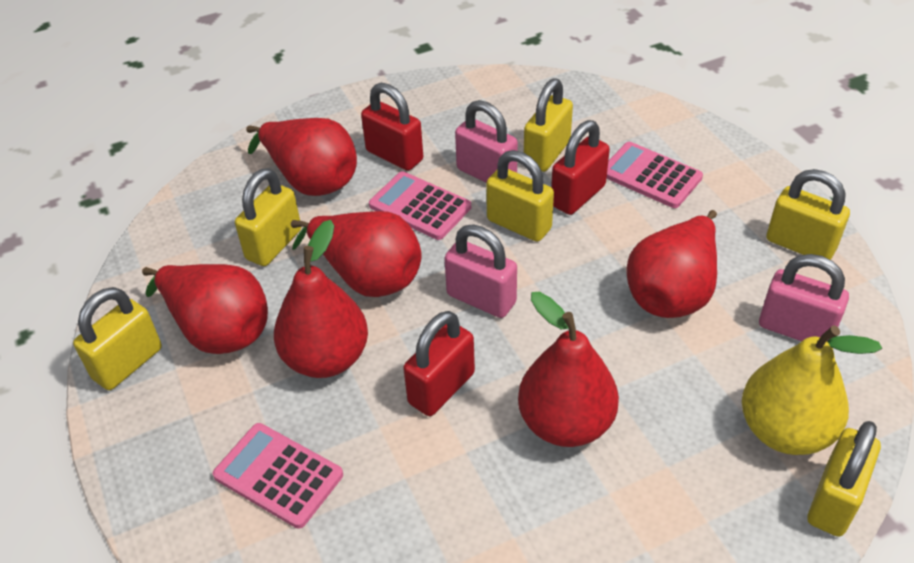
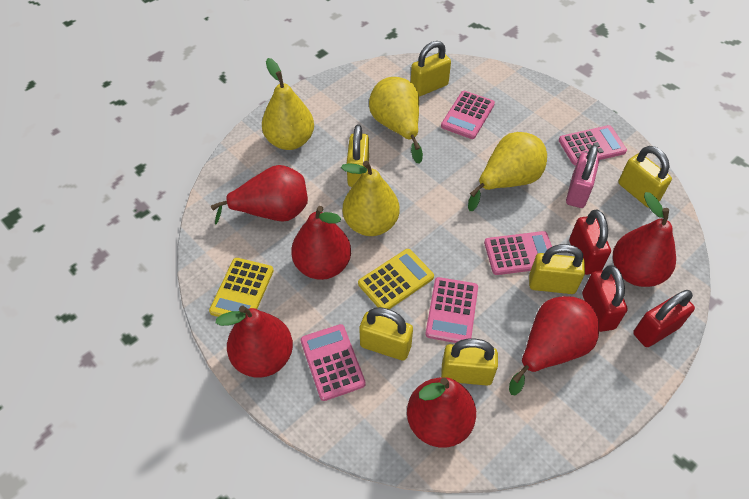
pink calculator: [213,423,343,529] [369,171,471,240] [607,142,703,208] = 3 -> [300,324,366,401] [425,277,478,343] [441,91,495,139] [484,231,552,275] [559,125,627,165] = 5
pink padlock: [444,224,517,318] [455,100,518,183] [759,254,849,341] = 3 -> [566,145,600,208] = 1
yellow calculator: none = 0 -> [209,258,274,317] [358,249,434,309] = 2
yellow pear: [742,325,882,455] = 1 -> [262,58,314,150] [341,161,399,236] [369,77,423,164] [468,132,547,211] = 4

